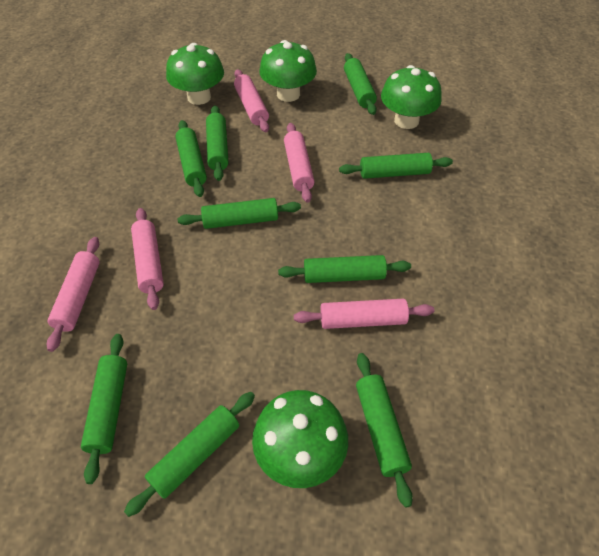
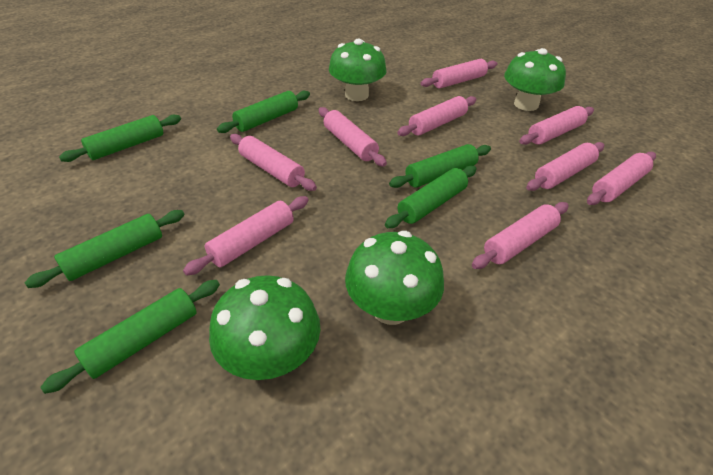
green rolling pin: [81,334,127,484] [124,392,255,517] [175,120,207,197] [178,198,301,229] [206,105,228,181] [278,255,411,283] [339,153,453,179] [344,53,377,115] [356,353,413,508] = 9 -> [24,210,184,288] [40,280,220,394] [59,115,181,162] [217,91,310,133] [385,166,477,228] [389,144,491,188] = 6
pink rolling pin: [47,237,100,352] [131,208,164,310] [234,69,269,132] [284,123,314,203] [294,299,434,329] = 5 -> [183,196,309,276] [230,134,317,191] [319,107,387,167] [397,96,476,136] [421,59,497,88] [472,202,569,269] [519,106,594,145] [526,142,604,191] [587,152,656,205] = 9

